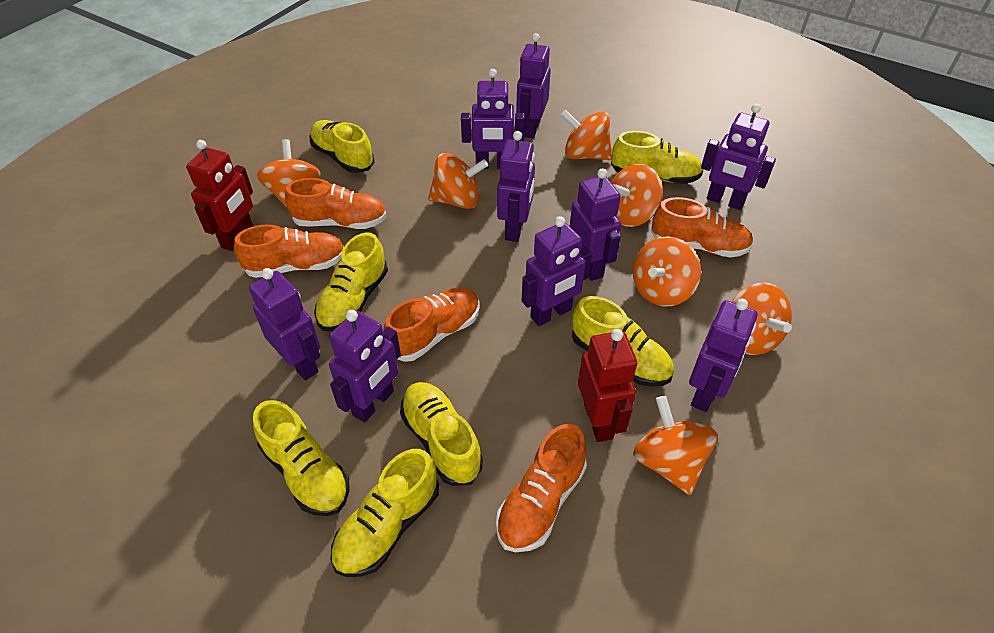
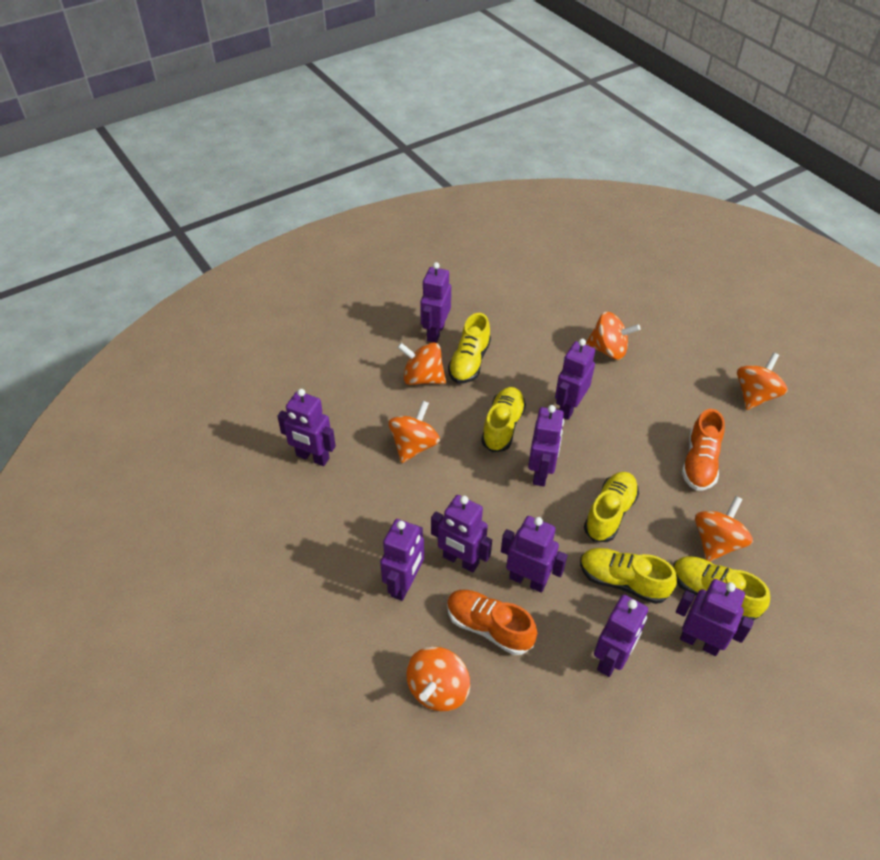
orange shoe: [234,224,344,278] [285,178,387,229] [383,287,480,362] [496,424,587,552] [651,197,754,258] = 5 -> [447,590,537,655] [682,409,725,490] = 2
orange spinning top: [257,139,321,208] [428,153,488,209] [561,109,612,160] [611,164,663,227] [633,236,701,306] [633,396,718,495] [732,282,792,355] = 7 -> [389,401,440,463] [397,342,446,385] [406,646,470,711] [586,312,641,360] [695,496,753,562] [737,353,787,410] = 6
red robot: [186,140,253,251] [578,329,637,442] = 2 -> none = 0
yellow shoe: [253,400,350,516] [310,120,375,173] [314,232,388,331] [331,449,439,577] [400,382,483,486] [572,296,674,387] [611,131,703,184] = 7 -> [448,313,491,384] [481,387,526,452] [580,548,677,604] [584,472,639,542] [673,556,770,620] = 5

